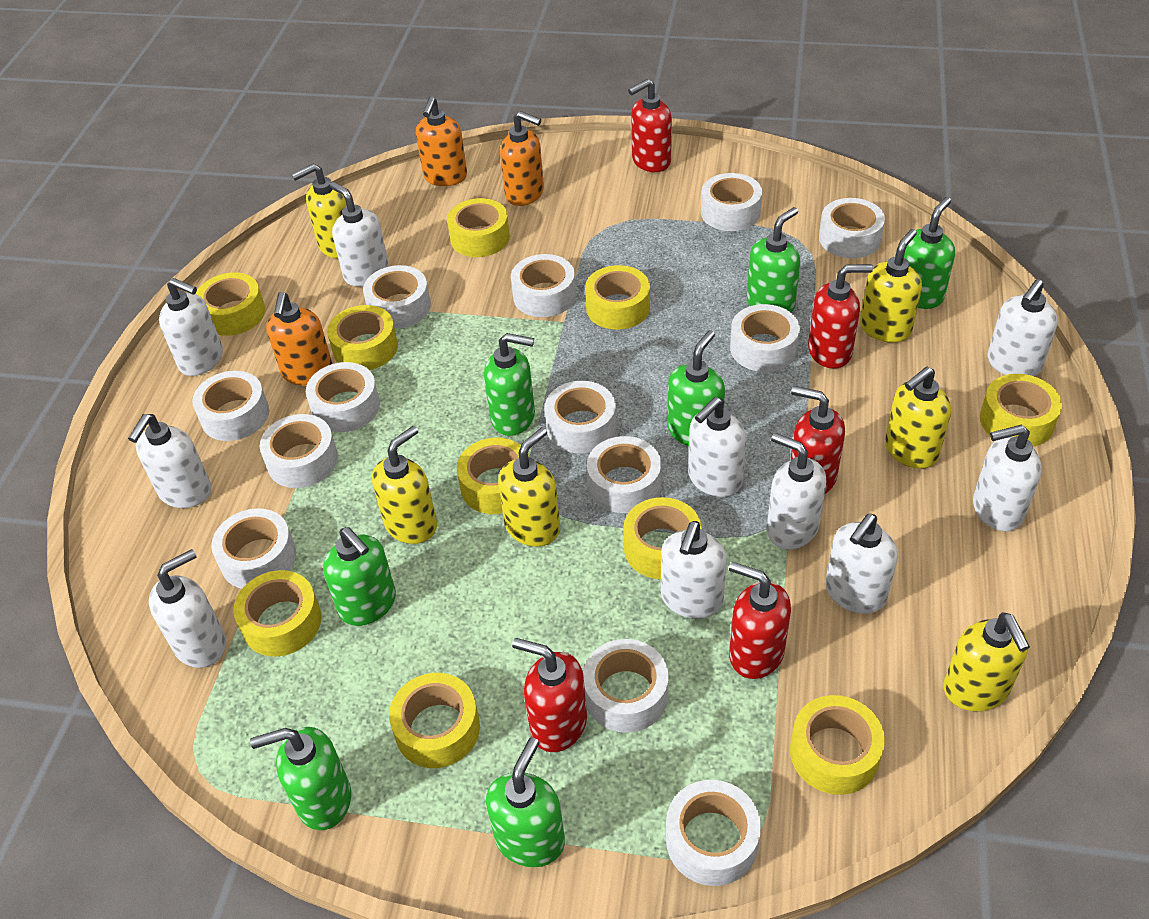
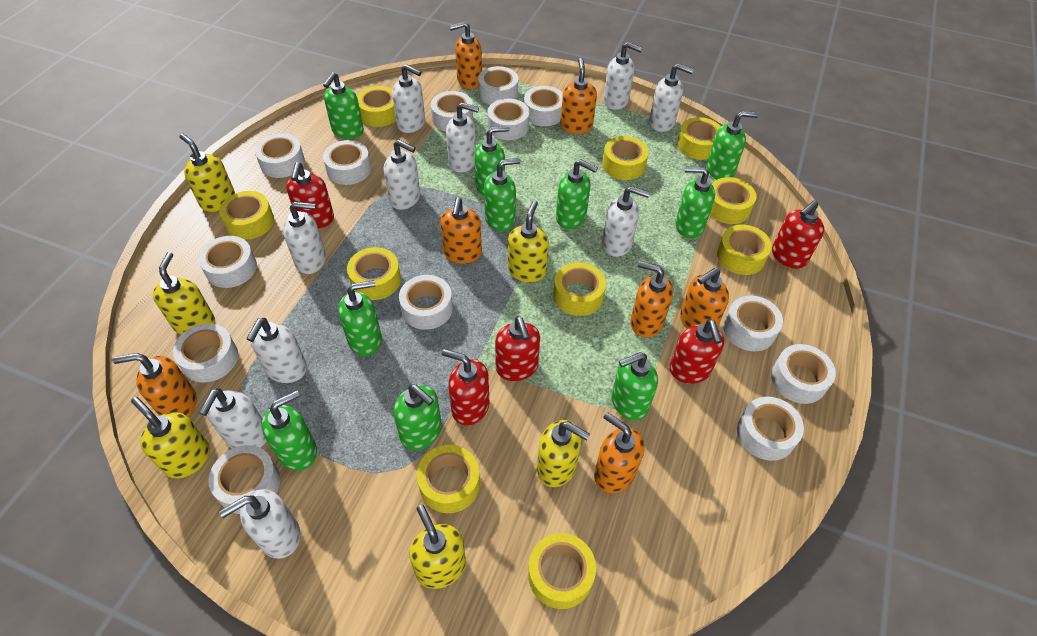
green soap dispenser: [250,727,351,830] [323,527,396,626] [484,333,535,436] [486,737,565,867] [668,330,725,446] [747,207,800,313] [904,197,955,309] = 7 -> [262,390,317,471] [323,72,364,139] [338,280,382,356] [393,384,442,450] [474,126,509,196] [484,158,521,232] [556,159,598,229] [612,352,658,421] [675,166,715,238] [707,111,759,179] = 10
orange soap dispenser: [266,292,332,385] [416,96,467,186] [500,111,544,206] = 3 -> [113,353,197,417] [440,198,482,264] [449,21,482,89] [560,58,597,134] [594,412,645,493] [630,261,673,338] [680,268,729,329] = 7

